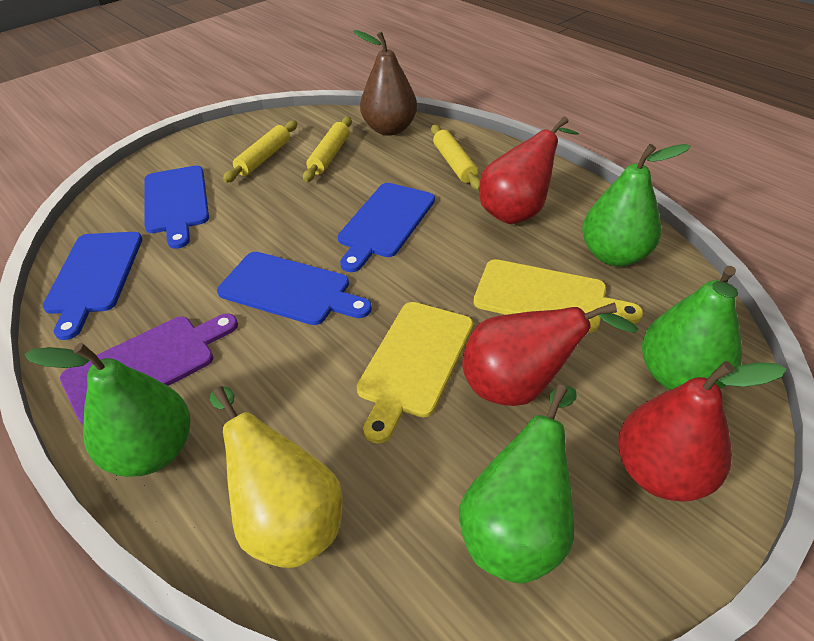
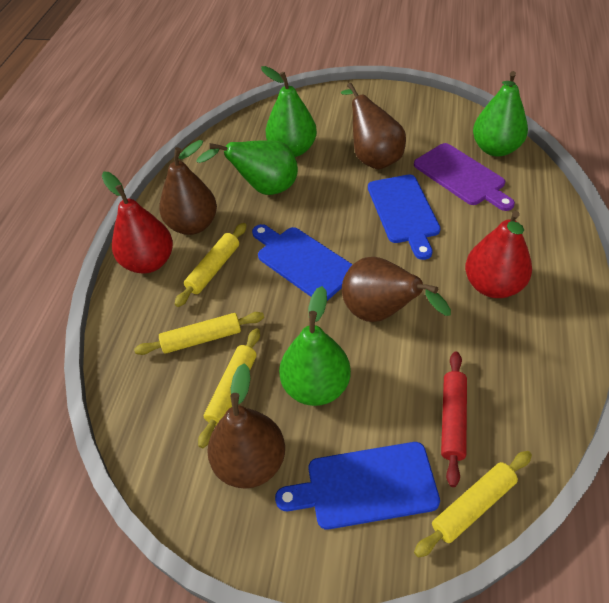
blue cutting board: [43,232,142,340] [144,166,209,249] [217,252,372,325] [338,183,435,272] = 4 -> [252,224,353,301] [275,442,440,530] [368,175,441,260] = 3
brown pear: [353,30,417,136] = 1 -> [159,140,217,235] [207,363,285,489] [341,83,406,170] [342,257,451,322] = 4
red pear: [462,302,638,406] [479,116,579,224] [618,361,786,502] = 3 -> [102,172,173,273] [465,211,532,298] = 2
red rolling pin: none = 0 -> [441,351,467,487] = 1
yellow cutting board: [356,302,473,444] [474,259,643,333] = 2 -> none = 0
yellow pear: [210,386,342,568] = 1 -> none = 0
yellow rolling pin: [223,120,298,183] [303,117,352,182] [431,125,480,190] = 3 -> [134,312,264,355] [175,223,247,307] [198,328,260,448] [414,451,532,558] = 4

